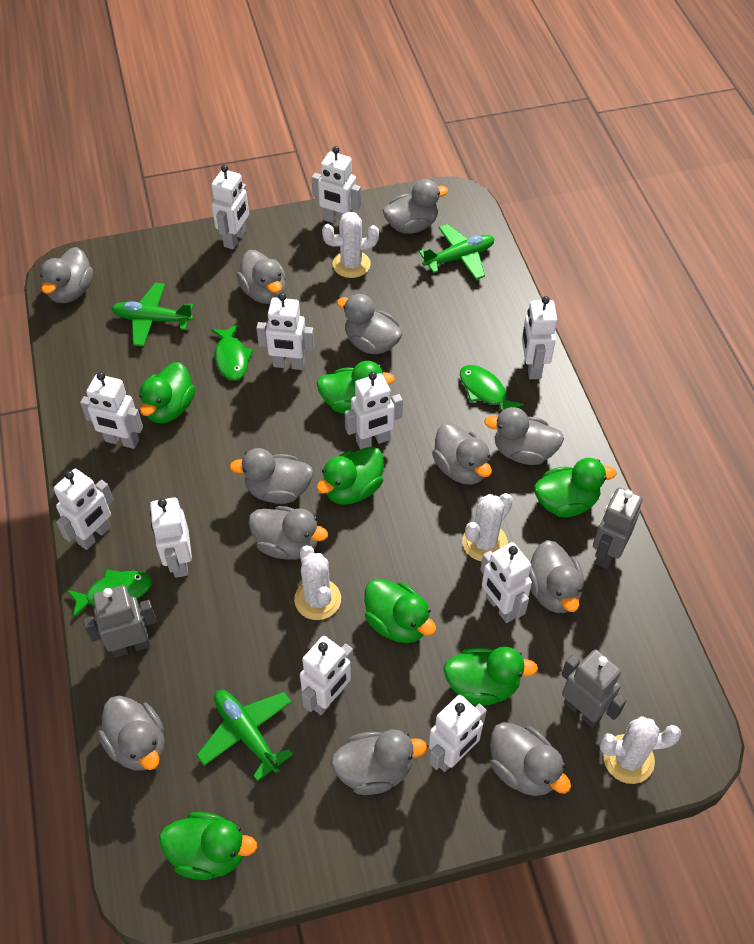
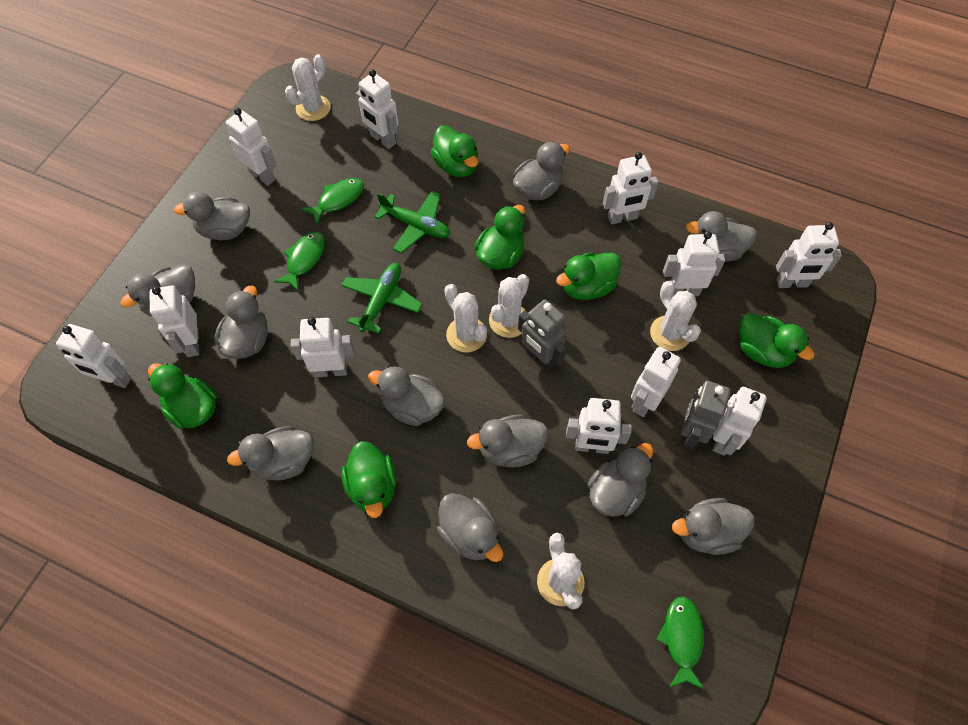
green duck: [139,362,195,423] [159,812,257,880] [317,361,395,414] [317,447,384,505] [364,578,436,643] [444,647,538,705] [534,458,616,517] = 7 -> [148,363,217,429] [341,441,397,518] [431,126,478,177] [474,205,525,270] [556,252,621,300] [739,313,815,368] = 6
green plane: [111,283,194,347] [196,690,293,781] [419,224,494,280] = 3 -> [341,263,423,334] [374,191,450,254] = 2
grey duck: [40,247,93,303] [98,695,165,771] [229,448,314,504] [237,250,286,304] [248,506,328,560] [331,730,428,795] [337,294,402,354] [383,179,448,234] [432,423,492,485] [484,407,564,465] [490,722,571,796] [529,540,584,613] = 12 -> [120,265,195,317] [174,191,250,240] [214,285,268,359] [227,426,313,481] [368,366,445,426] [437,493,503,562] [467,415,548,468] [513,142,570,200] [588,443,653,517] [672,498,755,555] [686,211,757,262] = 11
grey robot: [83,585,157,658] [561,649,626,728] [593,487,642,569] = 3 -> [518,300,567,371] [681,381,731,450] = 2
white cactus: [294,545,341,620] [322,212,379,278] [462,493,513,562] [599,716,681,784] = 4 -> [285,54,331,121] [444,284,487,352] [489,274,529,338] [537,533,584,610] [650,281,701,351] = 5

